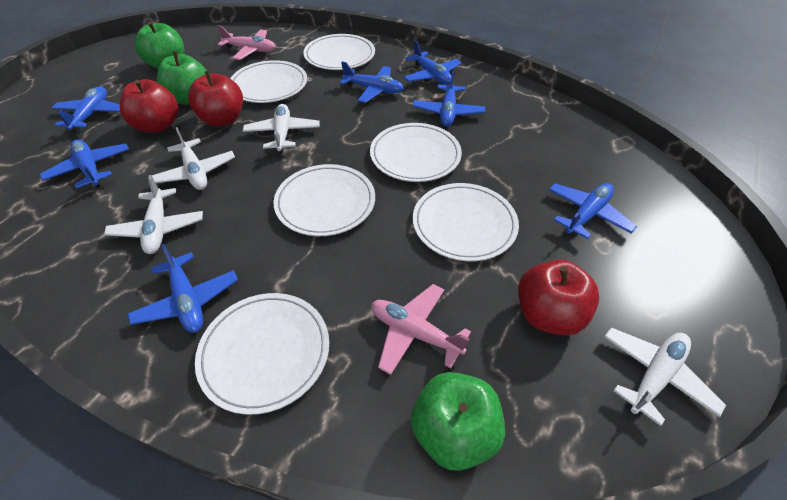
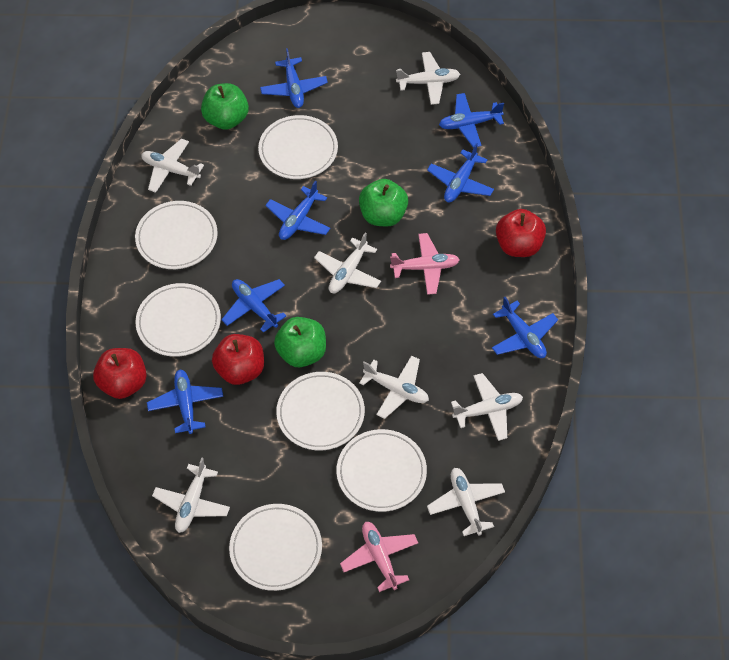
white plane: [104,175,203,254] [152,127,235,190] [243,104,320,153] [604,328,726,426] = 4 -> [141,138,204,193] [152,458,230,533] [314,232,381,293] [359,356,429,419] [396,52,460,105] [427,468,505,536] [451,373,523,441] = 7

